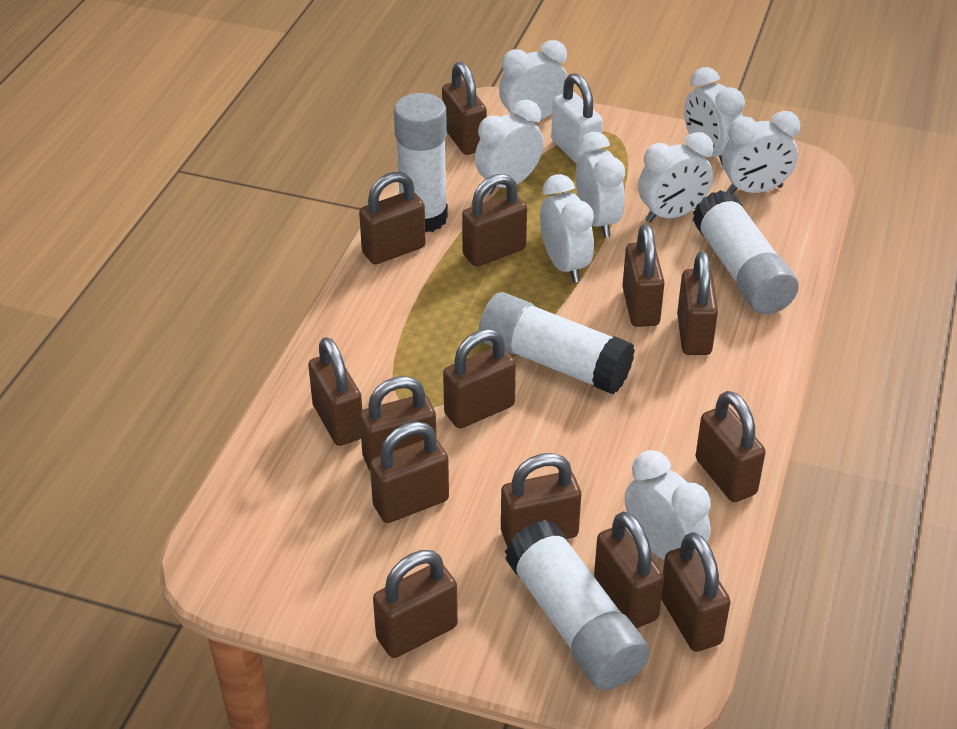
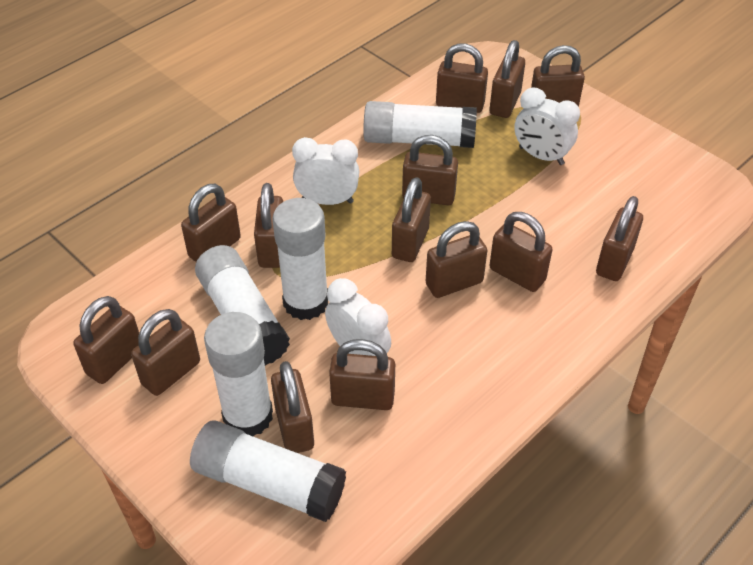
white clock: [475,100,544,195] [499,40,568,122] [540,174,594,282] [576,132,625,237] [625,450,711,560] [638,132,713,223] [684,67,745,166] [722,111,800,194] = 8 -> [292,137,359,205] [325,278,391,356] [514,88,580,165] = 3
white glue stick: [394,93,448,232] [479,292,635,394] [505,520,650,690] [693,190,799,314] = 4 -> [190,420,346,522] [195,245,290,366] [204,312,273,436] [272,198,328,320] [363,101,477,148] = 5
white padlock: [551,73,603,164] = 1 -> none = 0

